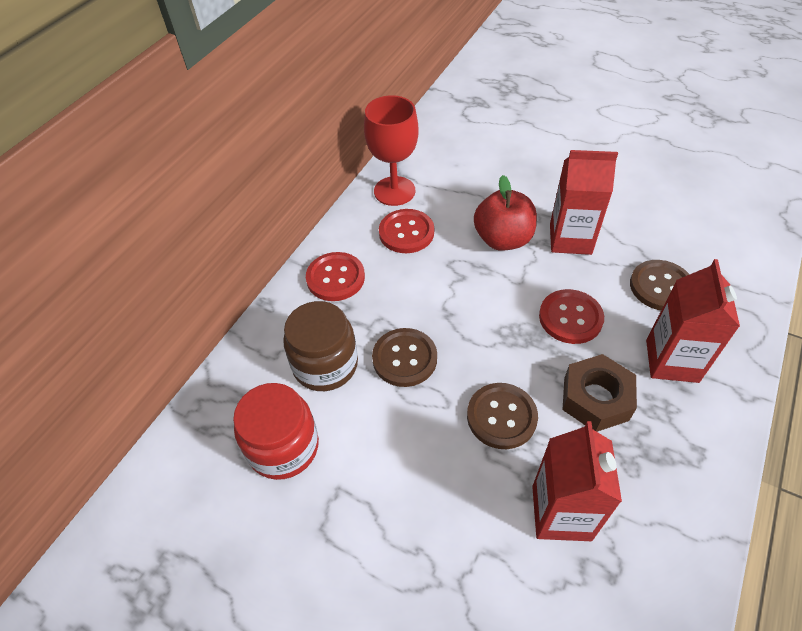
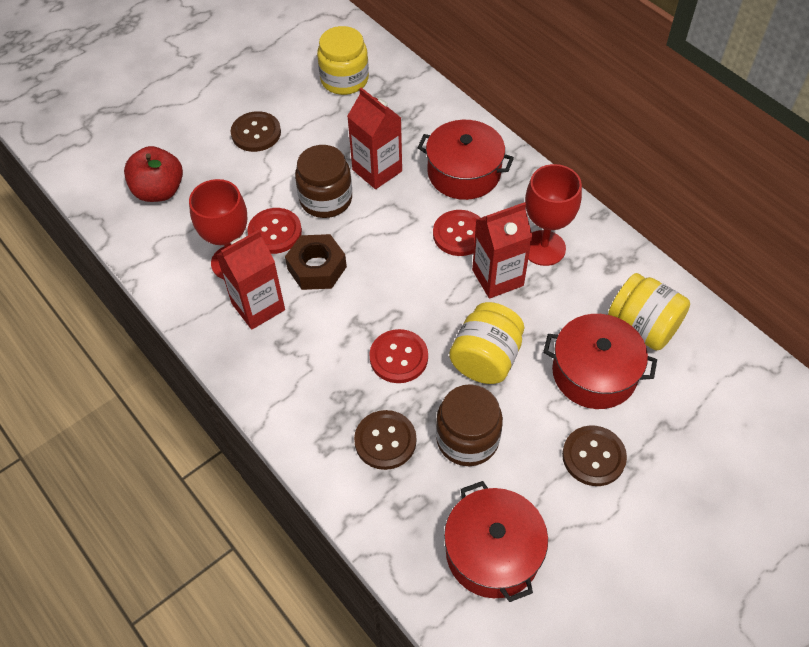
brown jar: [283,301,358,391] = 1 -> [295,145,352,218] [436,384,503,466] = 2
red goblet: [364,95,419,206] = 1 -> [189,179,247,279] [525,164,582,266] = 2
red jar: [233,383,319,480] = 1 -> none = 0
red pot: none = 0 -> [417,120,514,200] [444,481,548,602] [543,314,657,409] = 3
yellow jar: none = 0 -> [317,26,369,95] [449,302,524,384] [608,273,690,351] = 3

